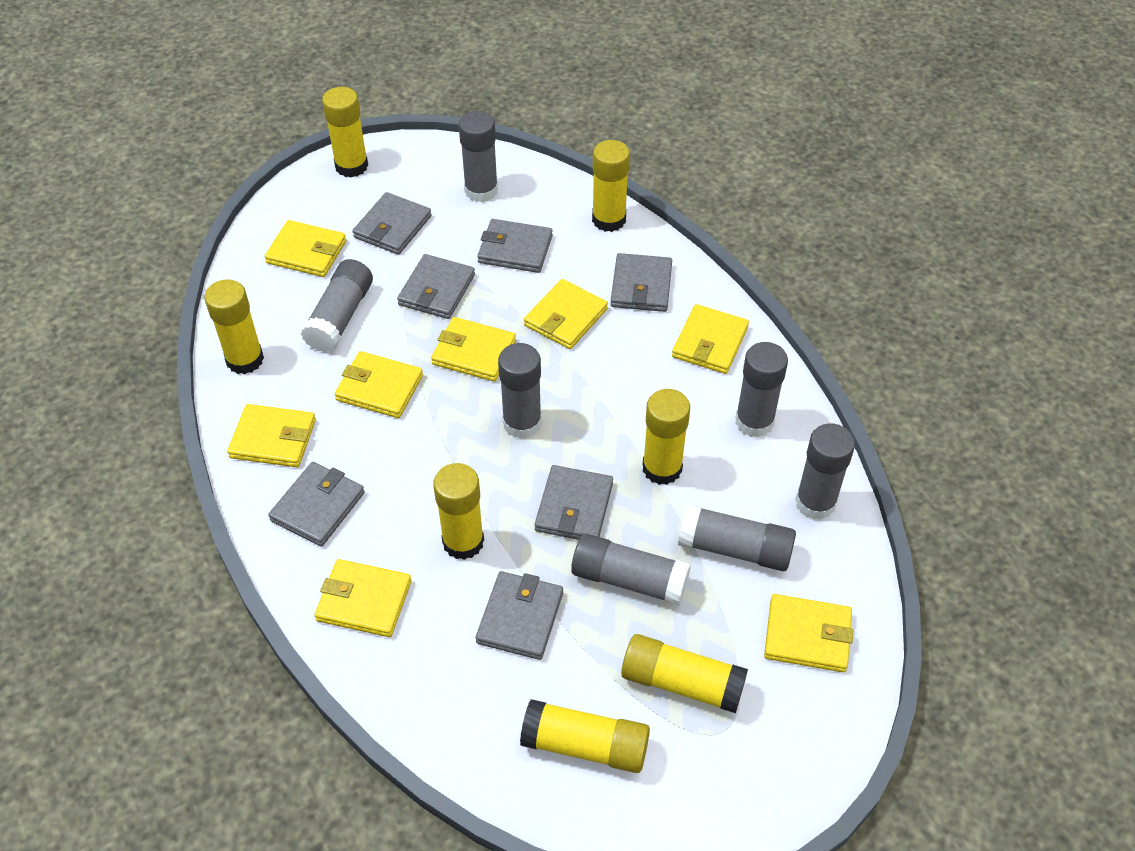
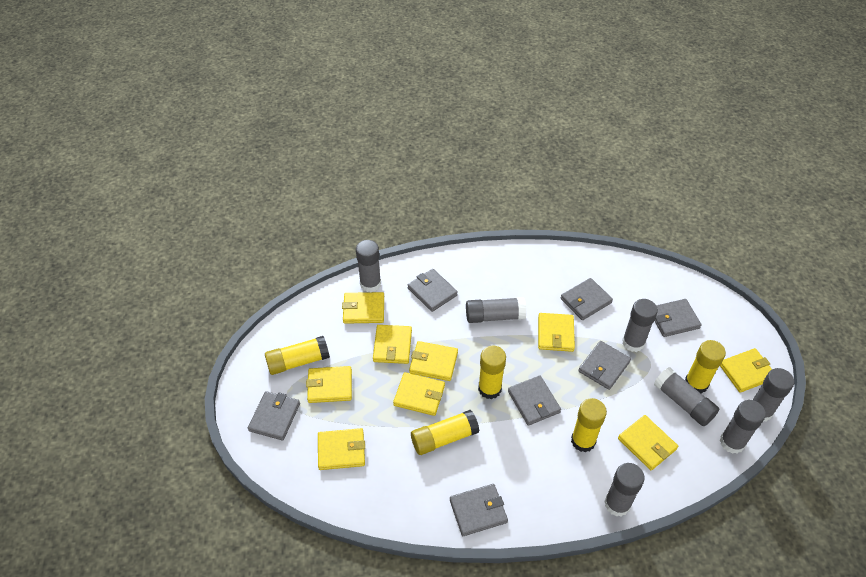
yellow glue stick: [204,279,264,374] [322,87,368,178] [433,463,484,560] [520,699,650,773] [592,140,630,232] [621,634,748,713] [643,389,690,485] = 7 -> [265,336,330,375] [411,410,480,455] [478,345,506,399] [571,398,607,452] [685,340,726,394] = 5
yellow wallet: [227,404,316,467] [264,220,346,277] [314,559,412,637] [335,351,423,418] [431,317,516,381] [524,279,608,349] [672,304,749,374] [764,594,853,672] = 8 -> [306,366,352,403] [318,428,365,470] [342,292,384,324] [373,325,412,364] [393,372,445,416] [409,341,458,381] [538,313,575,352] [618,415,678,471] [720,348,772,393] = 9

